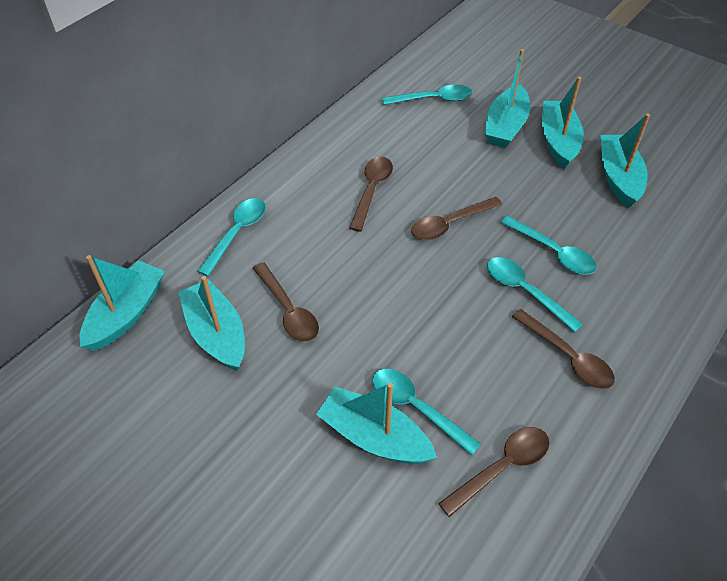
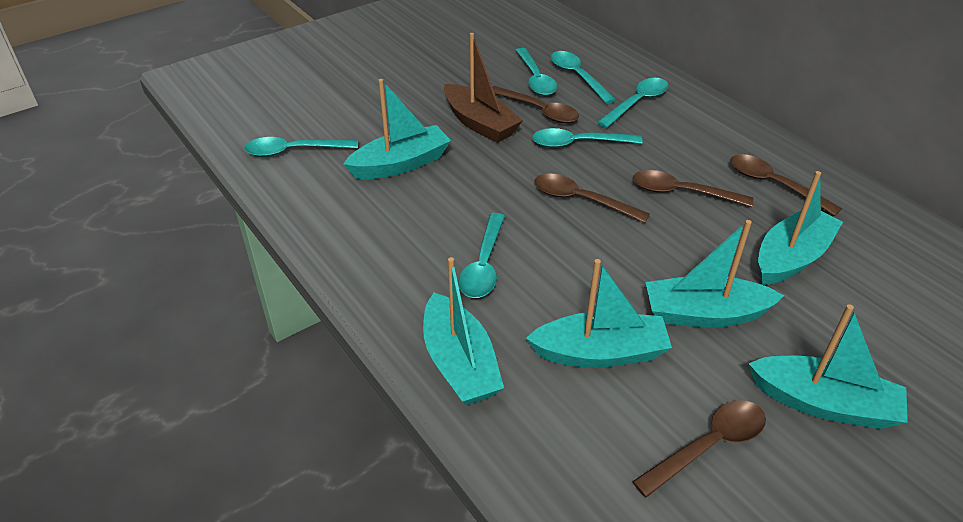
brown boat: none = 0 -> [444,33,523,143] = 1
turquoise spoon: [197,198,266,276] [372,369,481,455] [382,85,472,105] [487,257,583,333] [500,215,597,275] = 5 -> [244,137,358,157] [459,213,505,298] [515,48,557,96] [532,128,643,148] [551,51,616,104] [597,78,668,128] = 6

